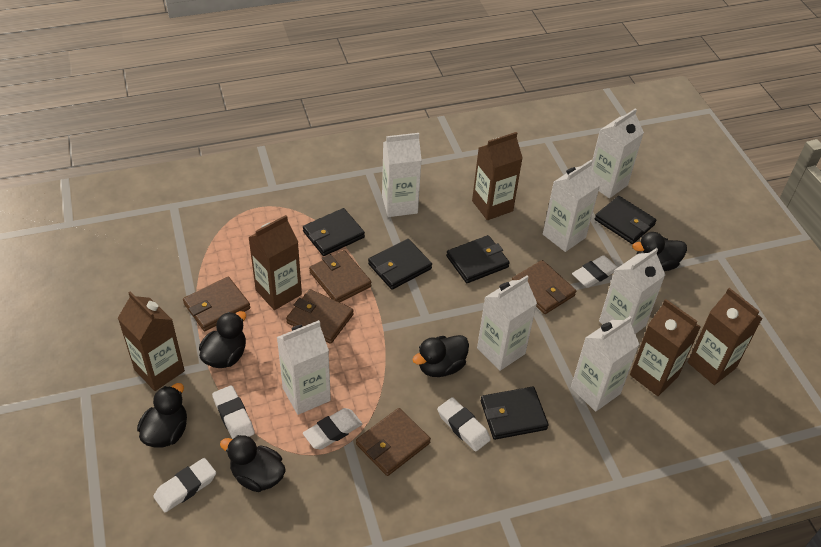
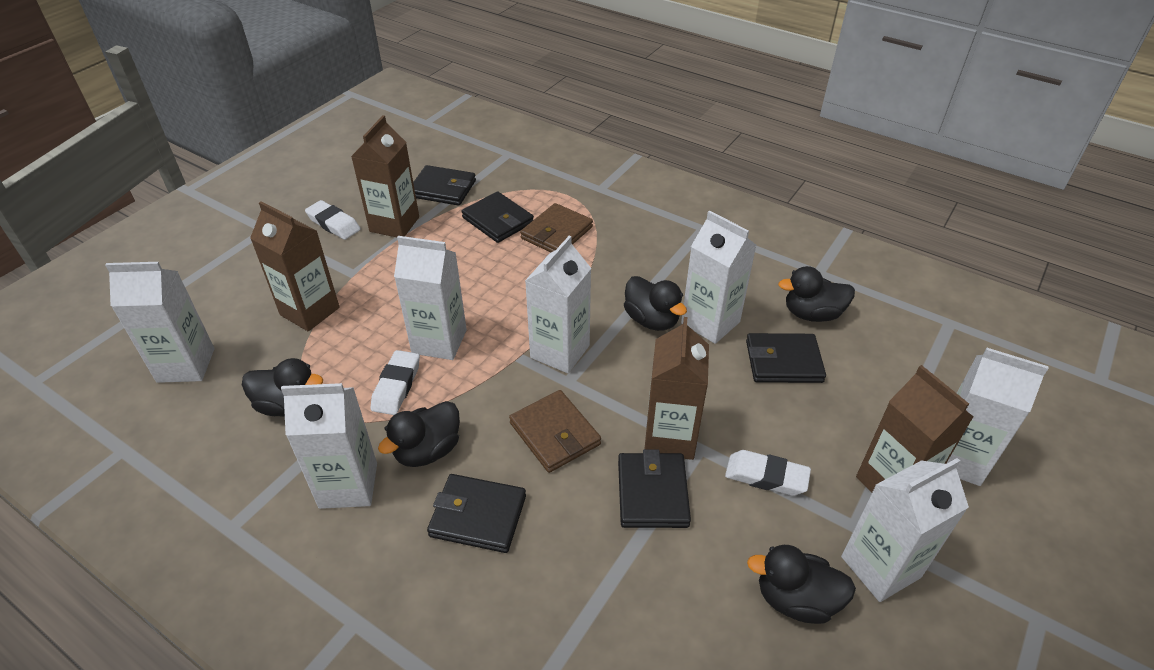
brown carton: [118,291,185,391] [248,215,302,310] [472,132,523,220] [630,299,701,396] [688,288,763,385] = 5 -> [250,201,340,332] [351,115,419,237] [645,317,709,460] [856,365,974,492] = 4
brown wallet: [183,277,250,331] [286,289,354,344] [309,250,372,302] [356,408,431,476] [512,260,576,314] = 5 -> [509,390,601,473] [520,203,593,252] = 2
white eraser: [153,458,216,512] [212,385,255,439] [303,408,362,450] [437,397,491,452] [572,255,618,288] = 5 -> [305,200,361,240] [370,350,420,415] [725,450,811,496] = 3

